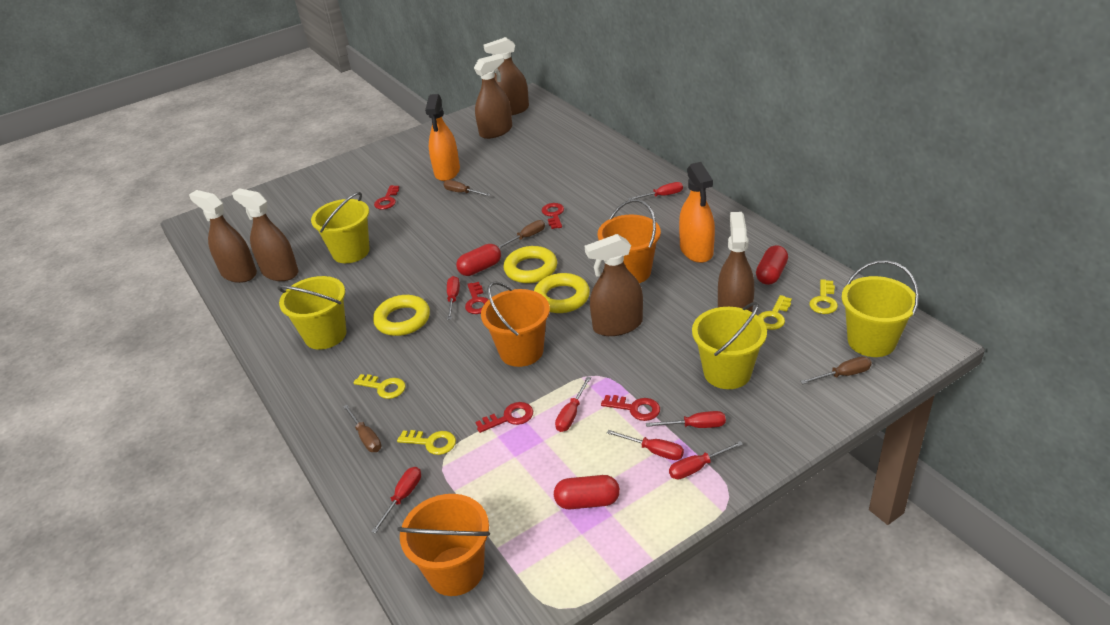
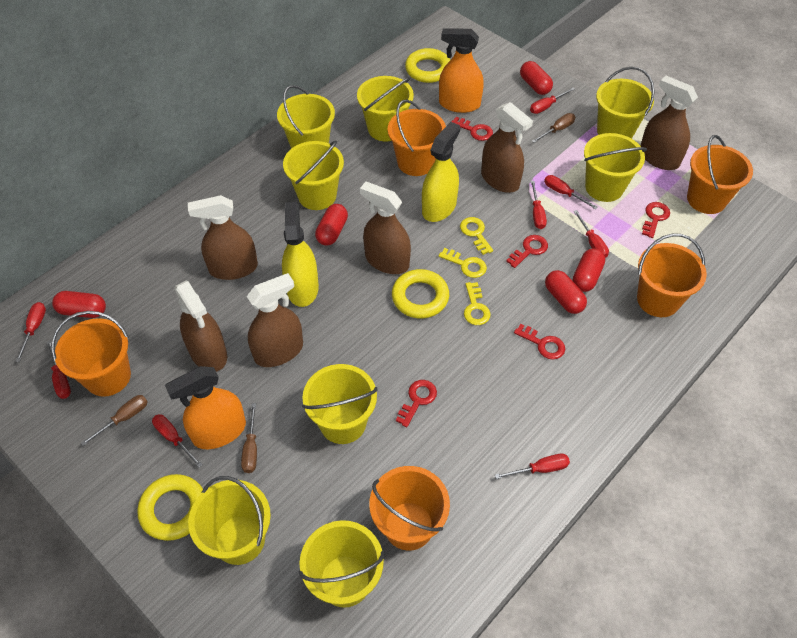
brown screwdriver: [343,405,382,452] [444,180,491,196] [498,220,545,249] [800,356,872,384] = 4 -> [81,395,147,446] [241,403,257,473] [532,113,575,143] = 3
orange bucket: [397,494,490,596] [481,281,550,367] [598,199,661,283] = 3 -> [51,311,131,397] [369,466,450,551] [388,100,446,176] [637,234,707,317] [687,135,753,214] = 5
red capsule: [456,244,501,276] [554,475,620,509] [756,245,788,285] = 3 -> [52,291,106,318] [315,204,348,246] [520,61,553,95] [545,270,587,314] [573,249,605,292] = 5
red screwdriver: [371,467,421,534] [447,276,460,320] [555,377,591,432] [607,430,684,460] [628,182,683,200] [646,411,726,428] [669,441,743,479] = 7 -> [15,302,46,362] [47,340,71,399] [152,414,203,467] [495,454,570,479] [530,87,575,114] [531,181,547,229] [544,175,598,209] [574,210,609,258] = 8
yellow bucket: [277,276,347,350] [311,192,370,263] [692,302,767,389] [841,260,919,357] = 4 -> [188,476,271,565] [277,85,335,149] [283,140,344,210] [299,520,384,608] [302,364,378,444] [357,76,414,142] [584,133,647,202] [596,66,655,139] = 8
yellow key: [353,374,406,399] [397,430,456,455] [758,295,792,330] [809,279,838,314] = 4 -> [439,248,487,278] [460,217,493,255] [464,282,491,325] = 3
yellow spray bottle: none = 0 -> [282,202,319,307] [422,122,460,222] = 2

